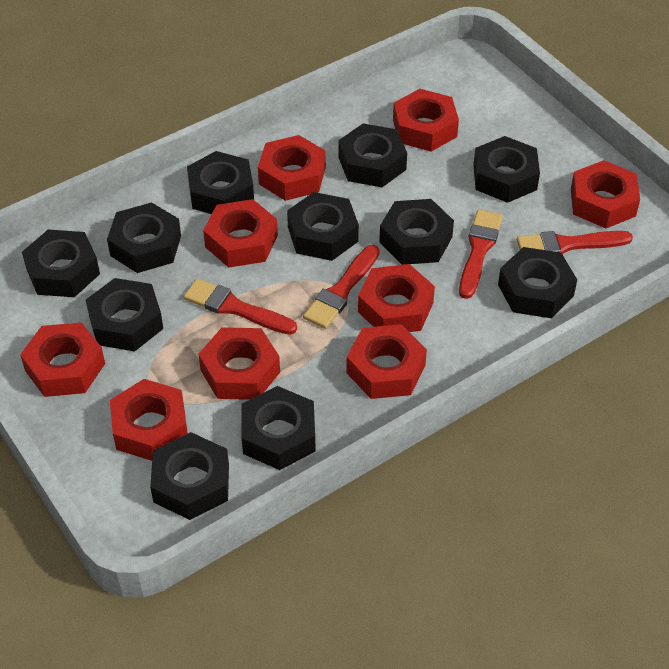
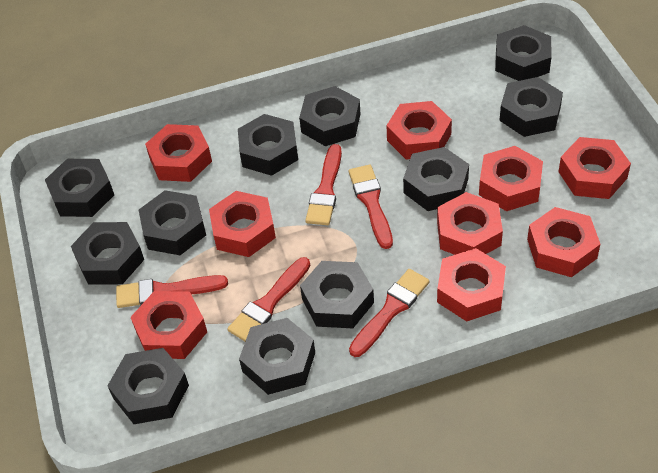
red brush: [184,279,297,335] [303,245,379,329] [459,210,502,299] [517,231,633,254] = 4 -> [116,275,228,308] [227,257,310,341] [305,144,342,225] [349,165,393,249] [349,269,430,357] = 5

